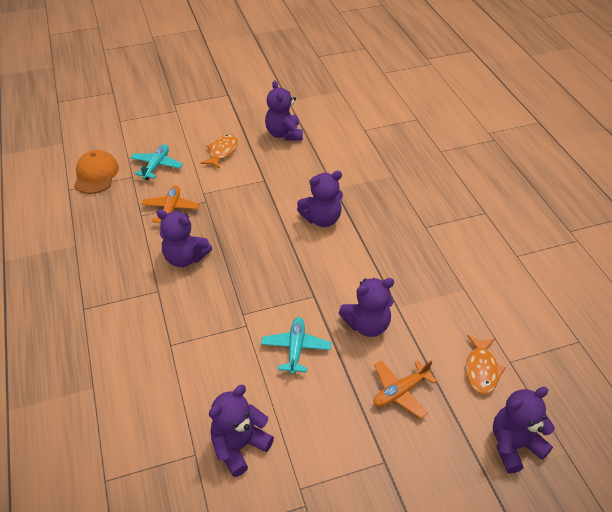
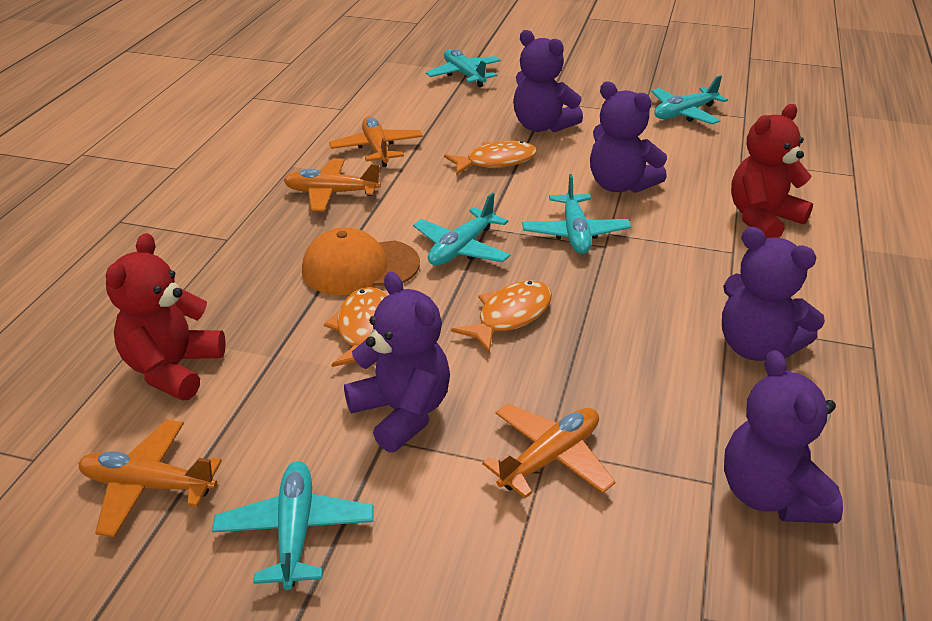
orange fish: [201,134,238,169] [466,335,506,394] = 2 -> [324,287,387,367] [444,141,537,175] [451,280,552,353] = 3
orange plane: [141,185,200,223] [374,360,437,419] = 2 -> [78,420,222,537] [284,158,381,212] [329,116,423,167] [482,404,615,498] = 4
purple teddy bear: [157,209,212,267] [209,385,274,477] [265,80,303,141] [297,171,343,227] [339,278,394,337] [493,387,555,474] = 6 -> [344,272,450,453] [513,30,583,132] [590,81,667,193] [722,227,825,361] [724,350,843,523] = 5
red teddy bear: none = 0 -> [106,233,226,401] [731,104,813,239] = 2
turquoise plane: [130,144,183,180] [261,317,331,375] = 2 -> [212,461,373,590] [413,192,510,266] [426,49,501,87] [522,174,631,254] [651,75,728,124] = 5

